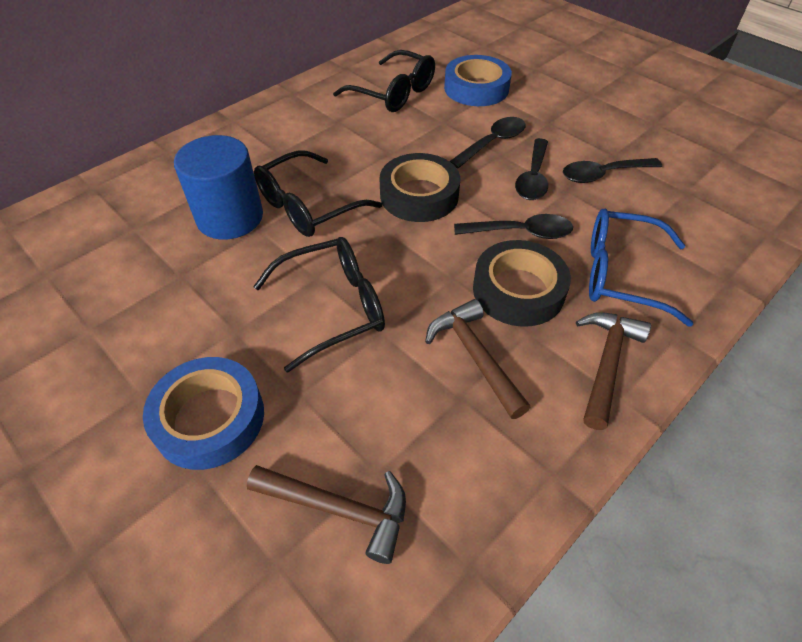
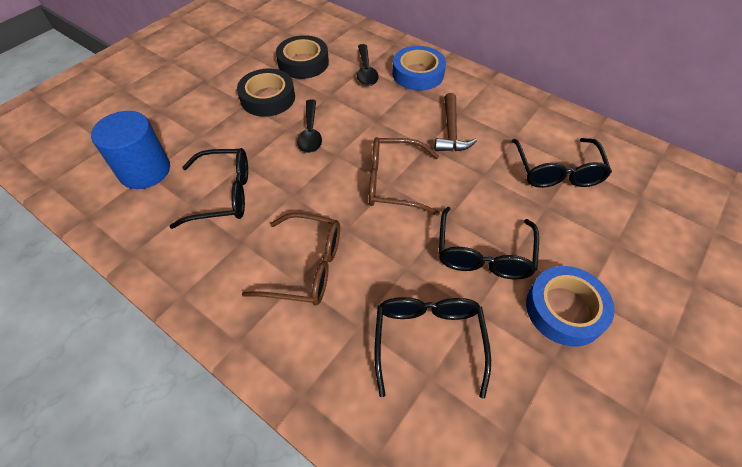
black glasses: [253,237,385,373] [254,150,382,237] [333,50,435,112] = 3 -> [170,148,248,229] [374,297,491,399] [439,207,539,279] [512,138,612,188] = 4
black spoon: [450,117,526,168] [454,214,573,239] [515,138,548,200] [563,158,662,183] = 4 -> [297,99,322,153] [357,44,379,86] = 2
blue glasses: [589,209,693,327] = 1 -> none = 0
brown glasses: none = 0 -> [242,213,340,305] [369,137,440,215] = 2
brown hammer: [247,465,406,564] [425,299,530,419] [576,312,651,430] = 3 -> [435,93,477,151] = 1

